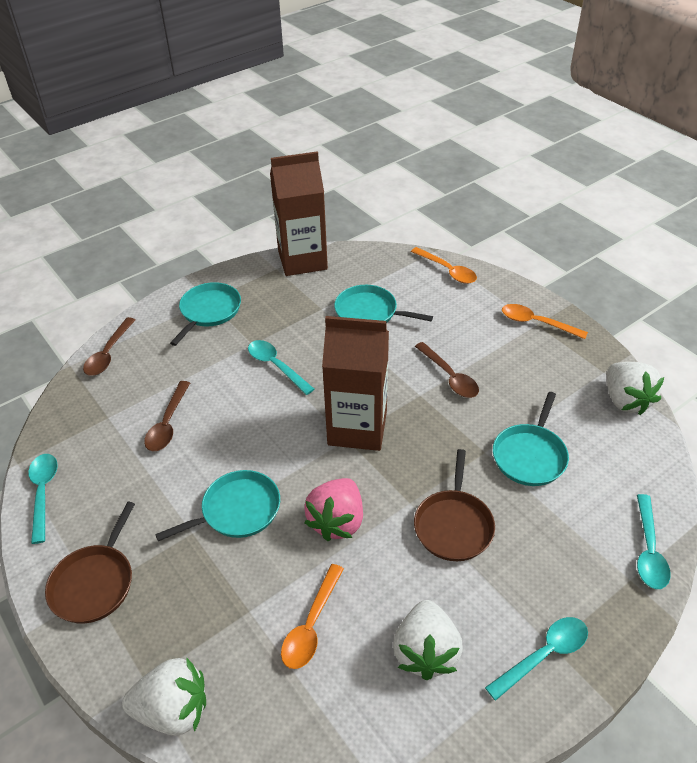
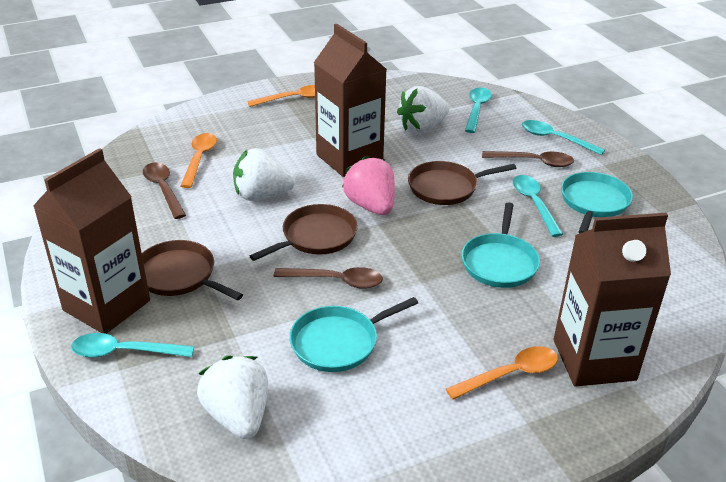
brown carton: [270,151,328,276] [322,316,389,451] = 2 -> [33,148,150,334] [314,24,387,177] [554,213,671,387] = 3
brown pan: [45,502,135,623] [414,449,495,561] = 2 -> [142,240,243,300] [250,204,358,261] [408,161,516,205] = 3
turquoise pan: [155,470,280,541] [170,282,241,346] [334,285,433,322] [493,392,569,486] = 4 -> [289,297,418,372] [461,202,540,288] [561,172,633,234] = 3

